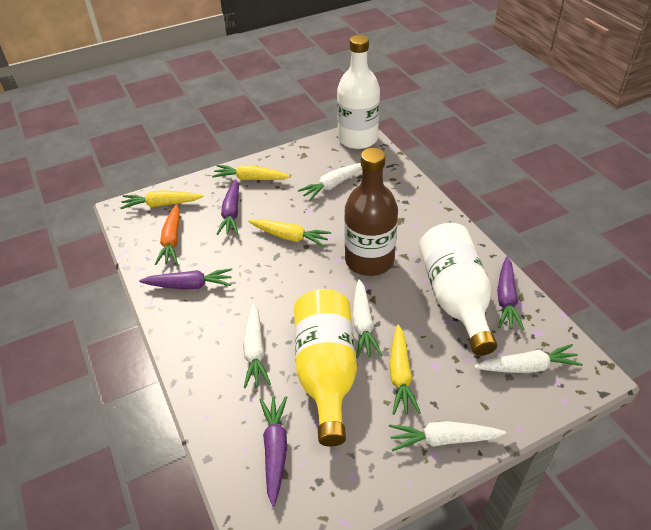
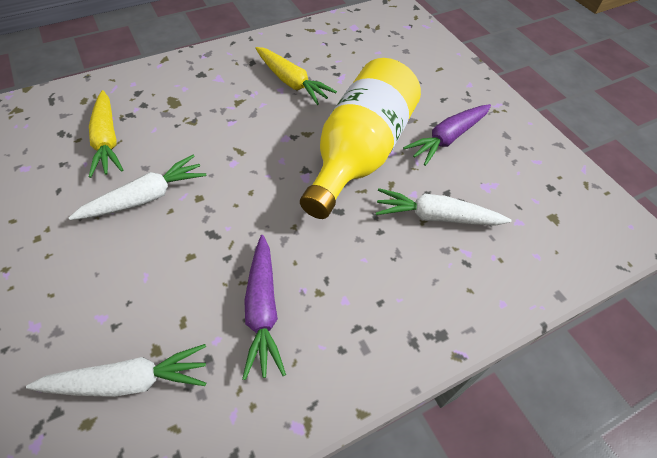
brown bottle: [344,148,398,276] = 1 -> none = 0
orange carrot: [155,204,180,265] = 1 -> none = 0
purple carrot: [139,268,232,290] [216,179,239,235] [260,396,287,506] [497,257,524,330] = 4 -> [242,235,286,380] [403,104,491,166] = 2
white bottle: [337,35,380,149] [419,223,497,356] = 2 -> none = 0
white carrot: [243,304,271,388] [298,163,362,201] [352,279,382,358] [389,421,506,451] [474,344,583,373] = 5 -> [26,344,206,397] [69,155,206,220] [376,188,512,226] = 3
yellow carrot: [120,190,203,209] [212,165,291,180] [248,219,331,247] [389,325,421,415] = 4 -> [89,90,123,178] [255,47,337,105] = 2

